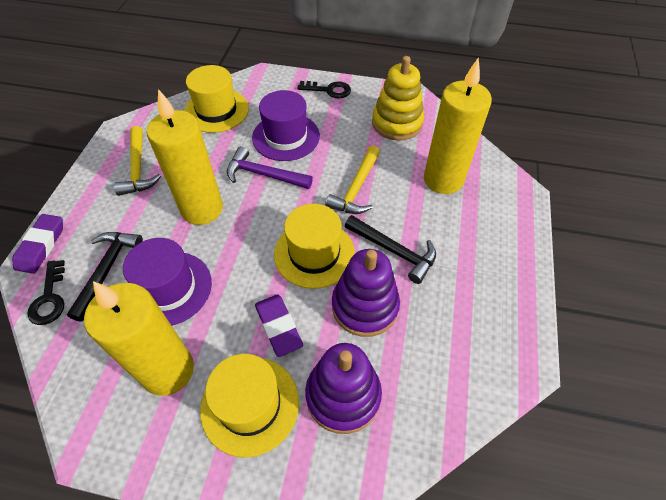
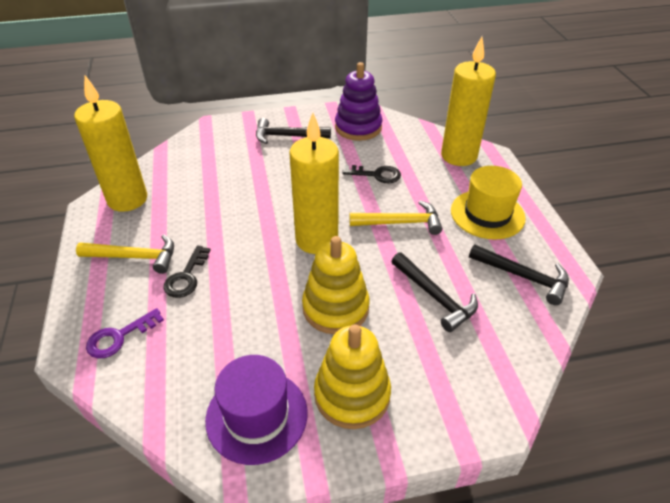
black hammer: [67,232,143,322] [345,215,436,284] = 2 -> [256,118,331,144] [391,252,478,332] [469,244,569,305] = 3
purple eraser: [12,214,63,274] [255,294,303,357] = 2 -> none = 0
purple hammer: [227,146,313,189] = 1 -> none = 0
purple hat: [123,238,212,326] [252,90,320,161] = 2 -> [205,355,308,465] = 1
purple key: none = 0 -> [86,308,164,358] = 1
purple stacking toy: [305,343,382,434] [332,249,400,337] = 2 -> [335,62,382,141] = 1
yellow hat: [184,65,249,133] [200,354,299,458] [274,204,355,289] = 3 -> [451,166,526,240] = 1
yellow stacking toy: [372,56,424,141] = 1 -> [302,236,370,334] [314,324,391,429] = 2

